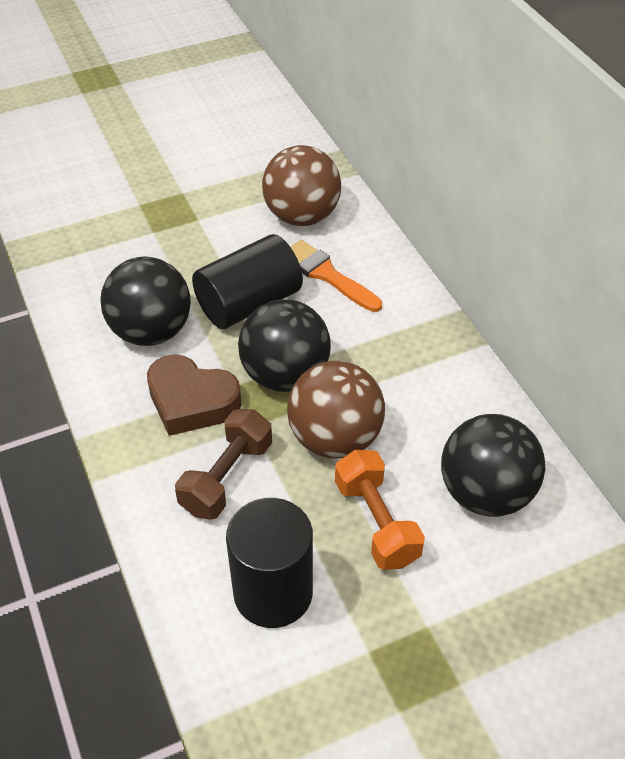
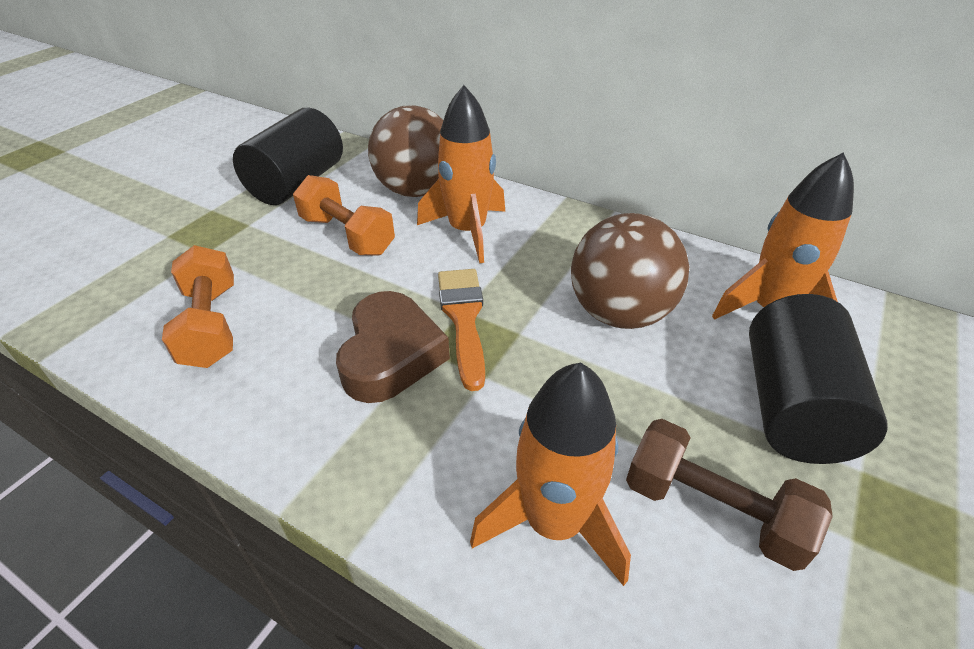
black ball: [100,257,191,346] [238,299,331,392] [441,414,545,517] = 3 -> none = 0
orange dumbbell: [335,450,425,570] = 1 -> [162,245,234,368] [293,175,395,255] = 2
orange rocket: none = 0 -> [417,85,505,263] [470,362,631,586] [712,152,854,320] = 3

